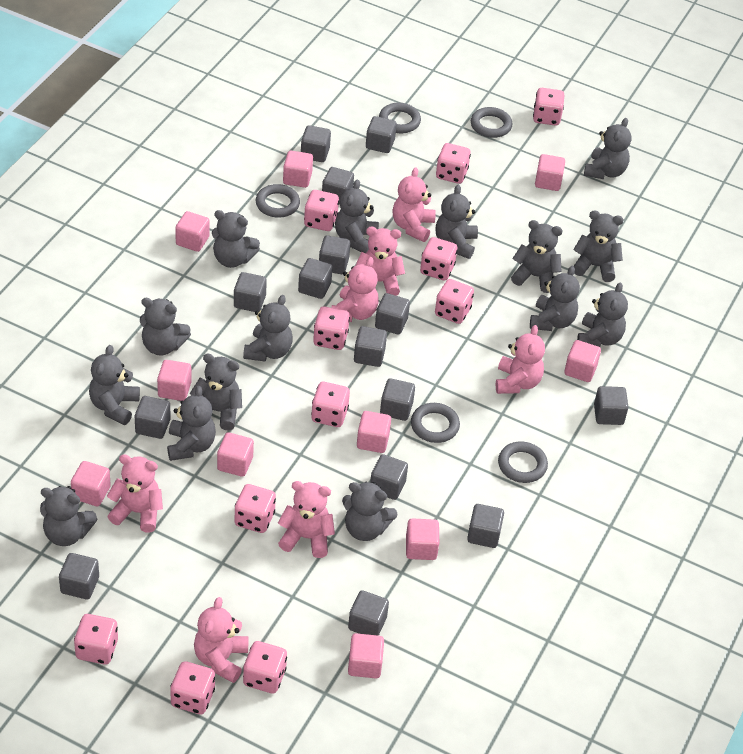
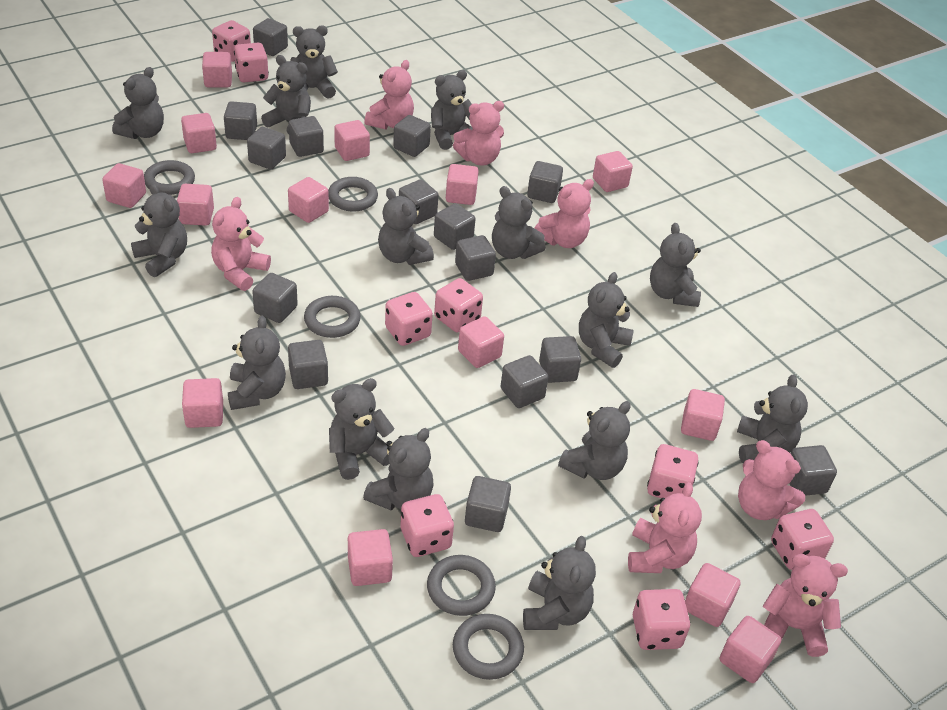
pink cube: [71,461,111,506] [157,360,192,401] [175,211,210,252] [217,432,254,477] [283,151,313,188] [348,633,384,678] [357,411,391,453] [406,518,439,560] [535,154,565,191] [564,340,601,382] = 10 -> [102,163,146,208] [177,184,214,226] [181,113,217,153] [182,378,223,428] [202,52,232,87] [288,177,329,223] [334,120,370,161] [348,529,393,586] [446,164,479,205] [458,316,504,368] [593,151,633,192] [681,389,725,441] [685,563,741,627] [720,616,781,683] = 14
pink dice: [74,614,118,665] [170,661,215,714] [235,484,276,533] [243,641,287,693] [304,190,339,231] [311,382,350,427] [313,306,350,350] [420,237,457,280] [435,279,474,324] [436,143,471,184] [533,88,564,126] = 11 -> [212,20,251,62] [234,43,269,82] [385,292,433,346] [400,494,454,557] [434,278,483,332] [633,589,690,650] [647,444,699,498] [771,509,834,570] = 8

